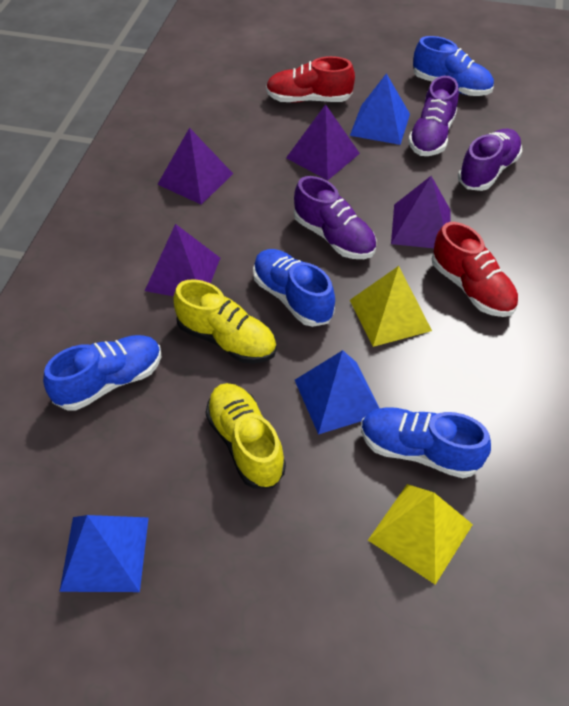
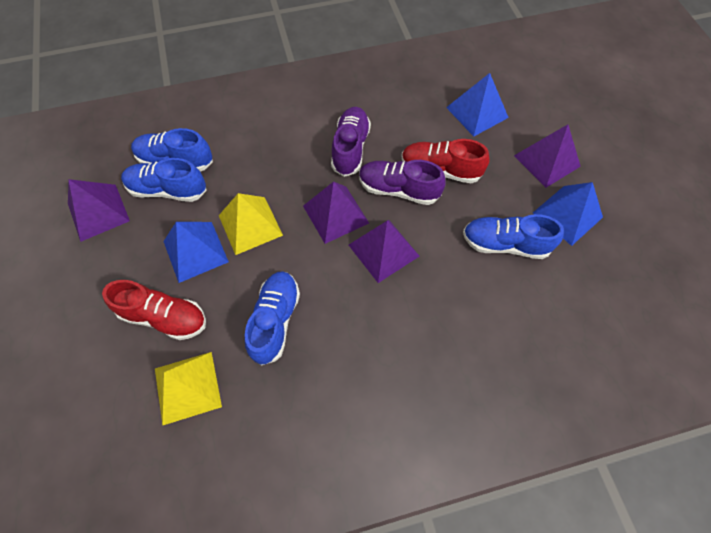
purple shoe: [294,176,376,259] [408,76,459,156] [458,129,522,191] = 3 -> [331,107,371,177] [359,160,446,205] = 2
yellow shoe: [173,279,276,364] [206,383,286,489] = 2 -> none = 0

